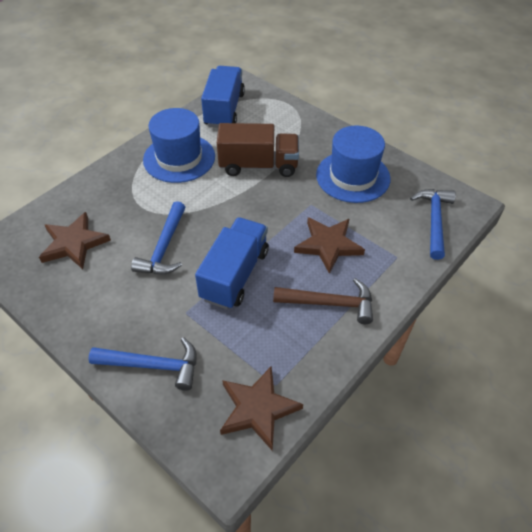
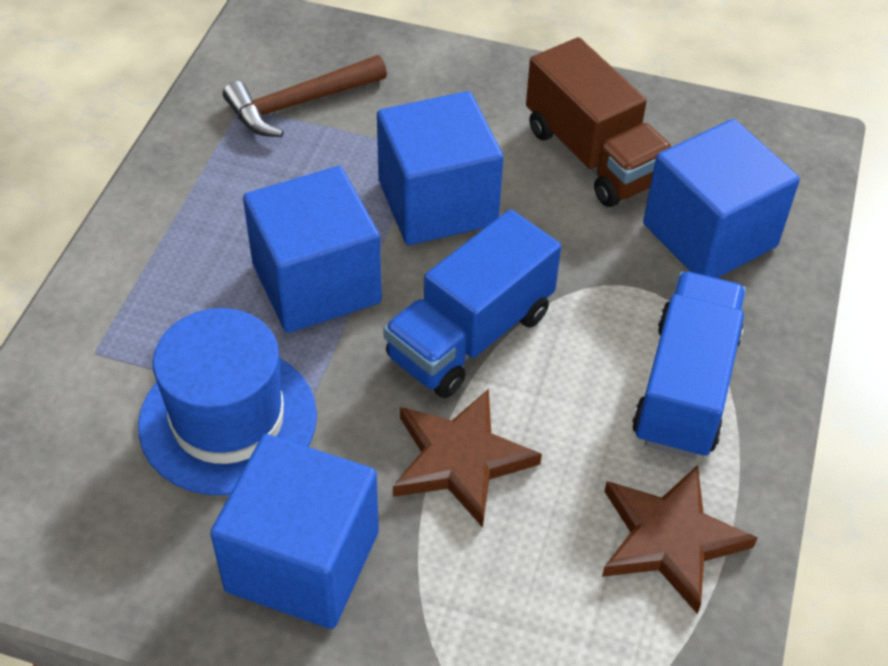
blue cube: none = 0 -> [210,434,379,629] [243,166,382,333] [377,91,503,245] [643,119,800,278] = 4
blue hammer: [89,337,196,391] [131,201,185,274] [410,189,456,260] = 3 -> none = 0
blue hat: [143,108,215,183] [316,126,391,203] = 2 -> [138,308,317,495] = 1
brown star: [39,212,111,269] [220,366,303,451] [294,217,365,274] = 3 -> [393,389,542,528] [602,465,757,614] = 2

